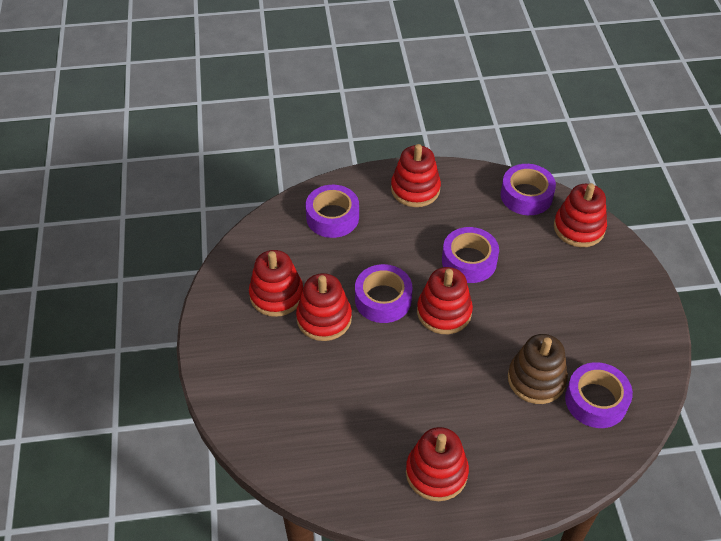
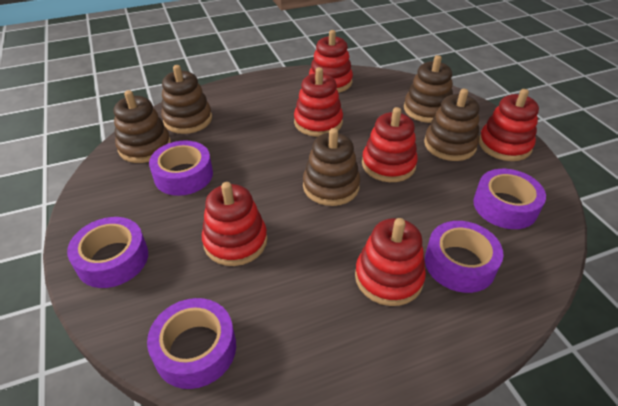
brown stacking toy: [508,334,568,404] = 1 -> [114,90,171,163] [161,65,212,134] [303,128,360,206] [404,55,453,123] [424,89,480,161] = 5

